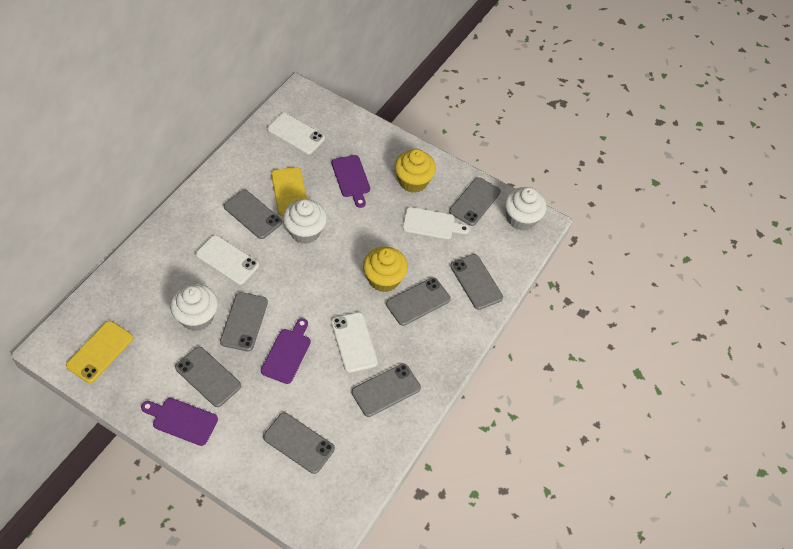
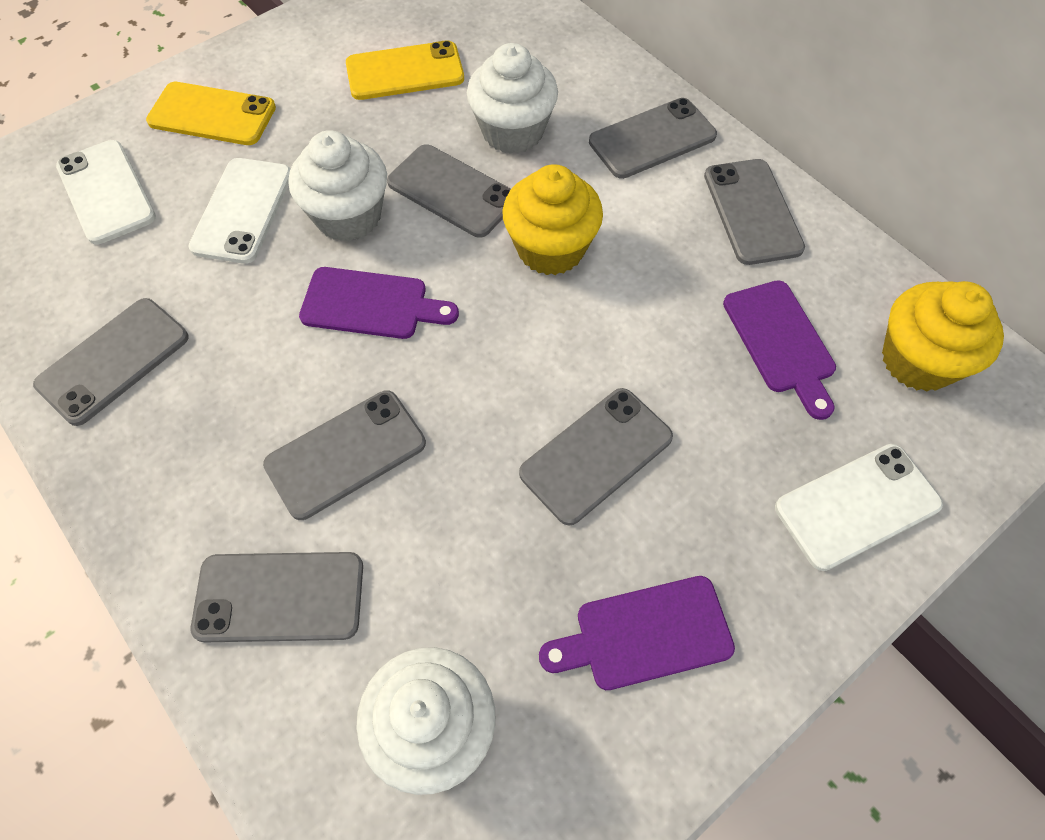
grey phone: [175,347,241,407] [220,292,268,352] [223,190,282,239] [263,413,335,474] [352,363,421,417] [386,277,451,326] [449,177,501,226] [450,254,503,310] = 8 -> [33,298,189,426] [191,552,363,642] [263,390,426,520] [387,144,511,238] [519,388,673,526] [589,98,717,179] [704,159,805,265] = 7
white cutting board: [403,207,470,239] = 1 -> none = 0

